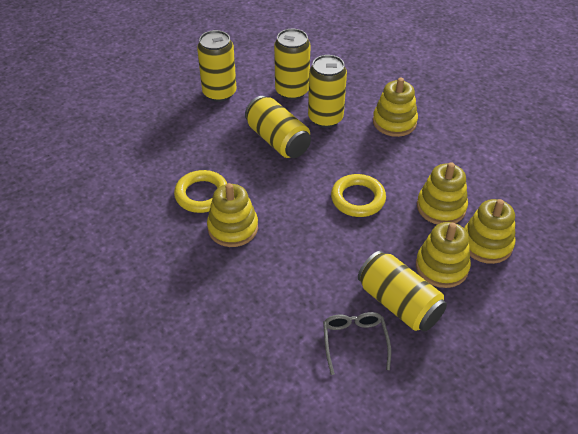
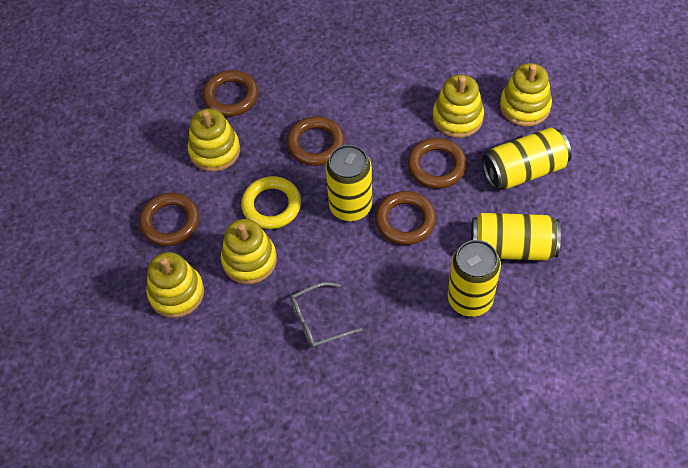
brown ring: none = 0 -> [139,193,199,246] [202,70,258,117] [287,116,345,166] [375,191,436,245] [407,138,467,189] = 5
yellow can: [197,30,236,102] [245,96,311,158] [274,29,311,100] [308,55,347,128] [358,251,447,332] = 5 -> [326,145,372,221] [448,240,501,317] [471,213,561,261] [482,128,572,189] = 4
yellow ring: [174,170,228,213] [331,174,386,217] = 2 -> [241,176,301,229] = 1

